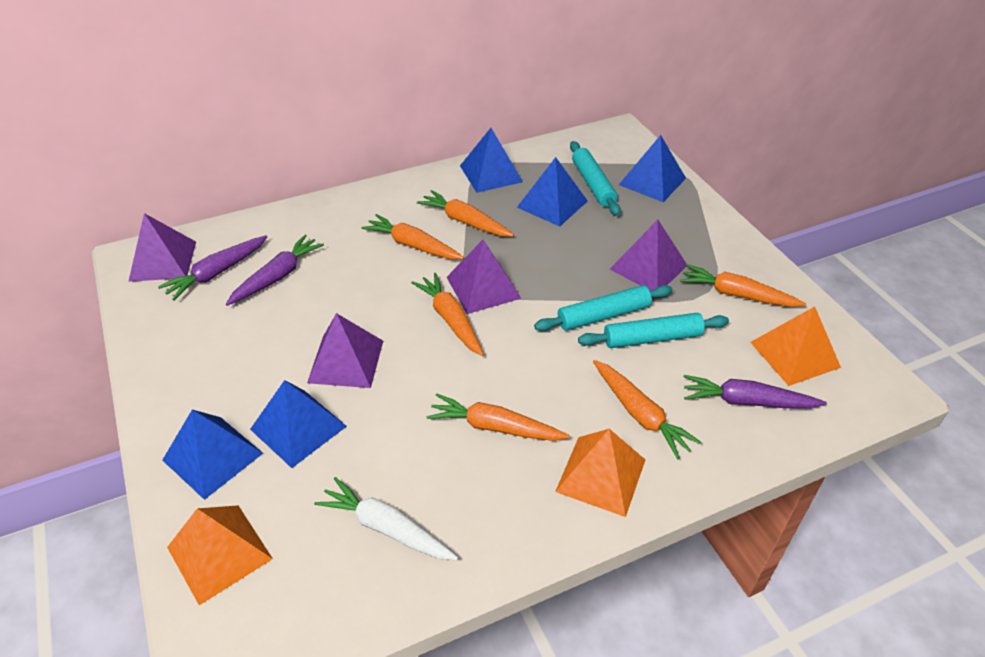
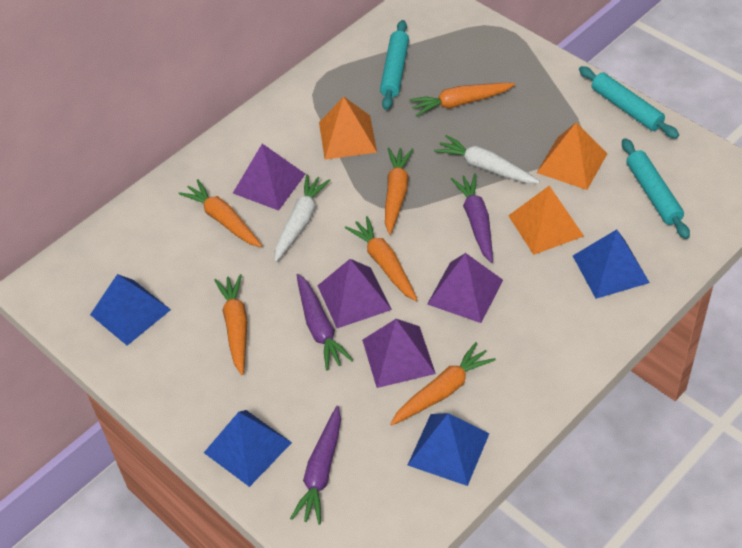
blue pyramid: [162,410,263,500] [250,380,347,468] [460,128,523,193] [517,157,588,227] [619,135,686,202] = 5 -> [90,274,171,346] [204,410,292,487] [408,413,490,486] [573,229,650,299] = 4
white carrot: [314,477,458,560] = 1 -> [275,174,331,262] [434,135,540,183] = 2

